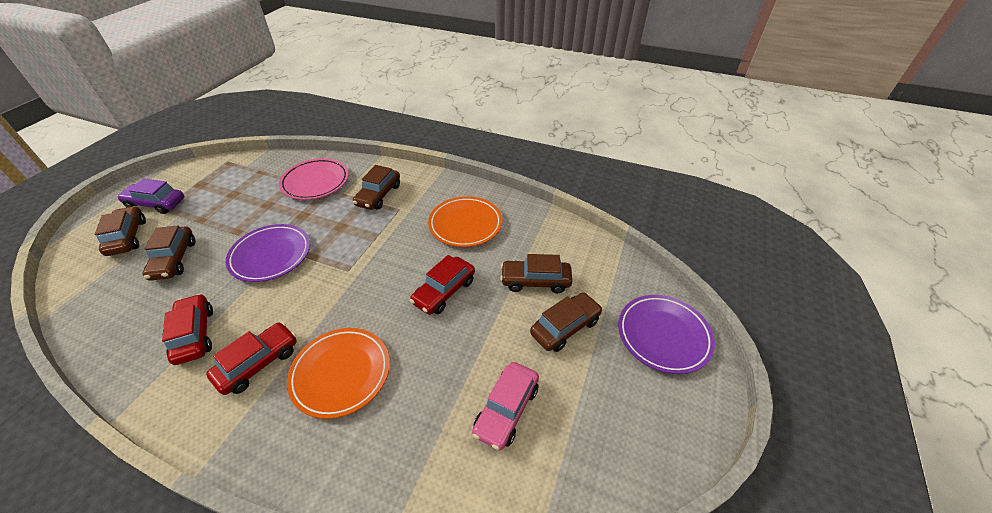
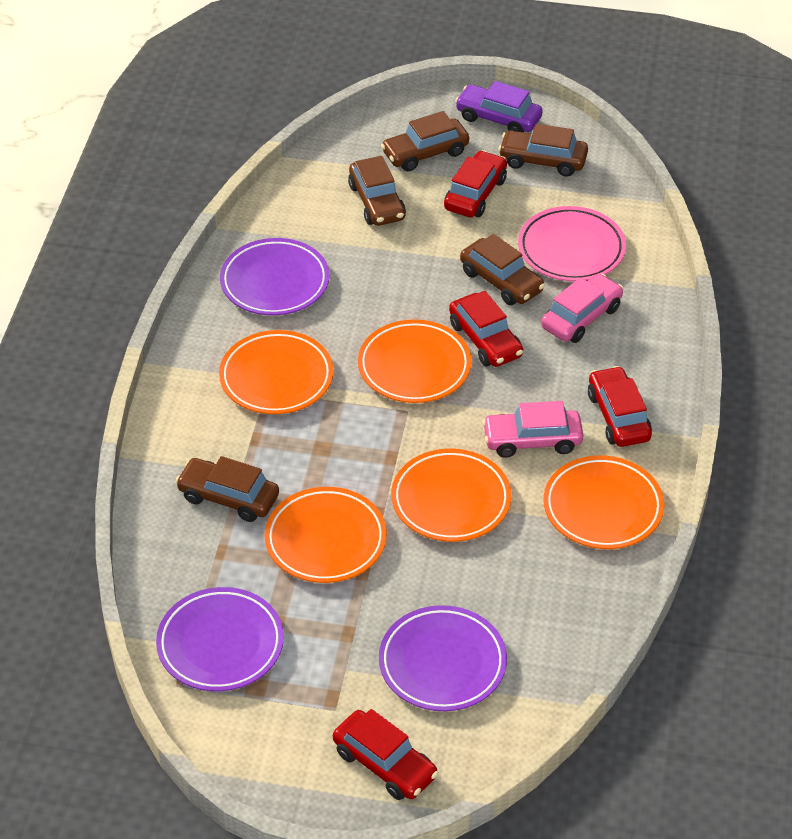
orange plate: [287,328,390,419] [428,196,503,247] = 2 -> [219,330,334,414] [265,487,387,583] [358,319,472,403] [391,449,512,542] [543,455,664,549] = 5
pink car: [472,362,539,450] = 1 -> [482,401,583,458] [541,274,623,343] = 2
purple plate: [226,224,310,282] [618,295,715,374] = 2 -> [156,587,284,691] [220,238,329,315] [379,605,507,711] = 3
red car: [162,294,213,365] [206,322,297,395] [410,255,475,315] = 3 -> [333,709,439,800] [444,150,507,217] [449,291,523,367] [588,366,652,447] = 4

